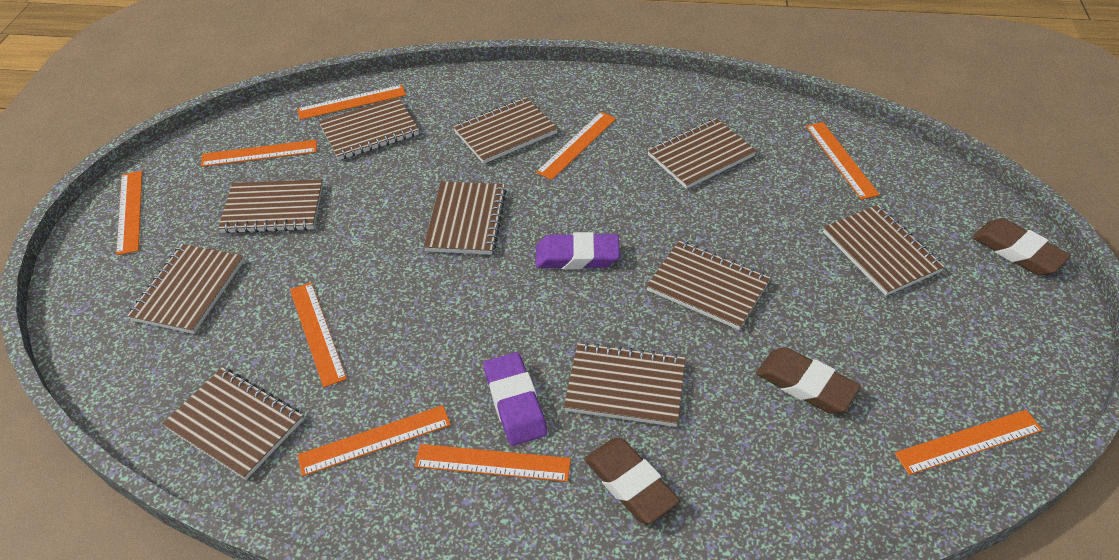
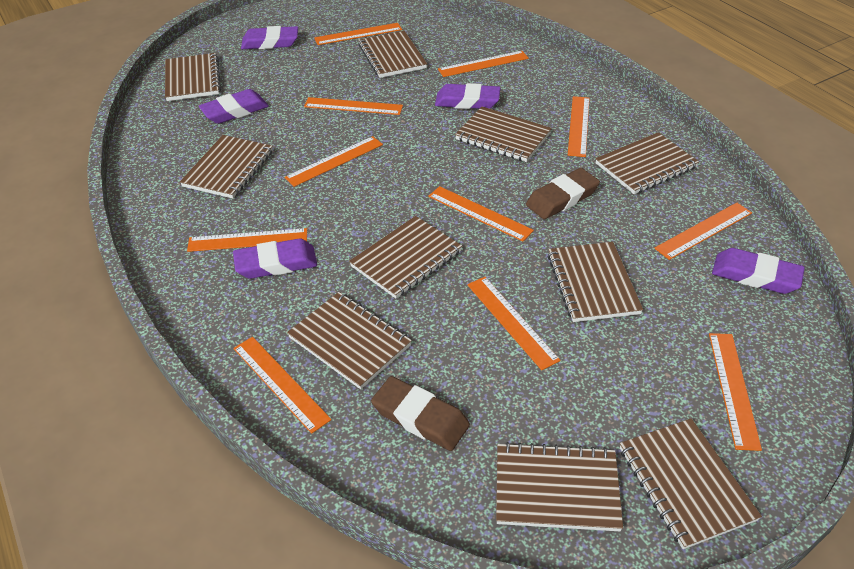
brown eraser: [584,438,680,524] [756,347,861,414] [972,218,1071,275] = 3 -> [371,376,470,451] [526,168,600,219] = 2
orange ruler: [116,171,142,255] [201,140,317,167] [290,282,347,388] [297,85,406,120] [297,405,451,476] [414,444,571,482] [536,112,616,180] [806,122,880,200] [895,410,1043,475] = 9 -> [187,228,307,252] [233,337,331,434] [284,136,383,187] [304,97,403,115] [314,23,402,45] [428,186,534,241] [438,51,529,77] [467,277,560,370] [568,96,590,157] [654,203,752,260] [709,333,762,451] = 11
purple eraser: [484,352,547,446] [535,232,620,269] = 2 -> [199,89,269,124] [233,239,317,279] [241,26,298,49] [435,83,501,109] [712,248,805,294] = 5

